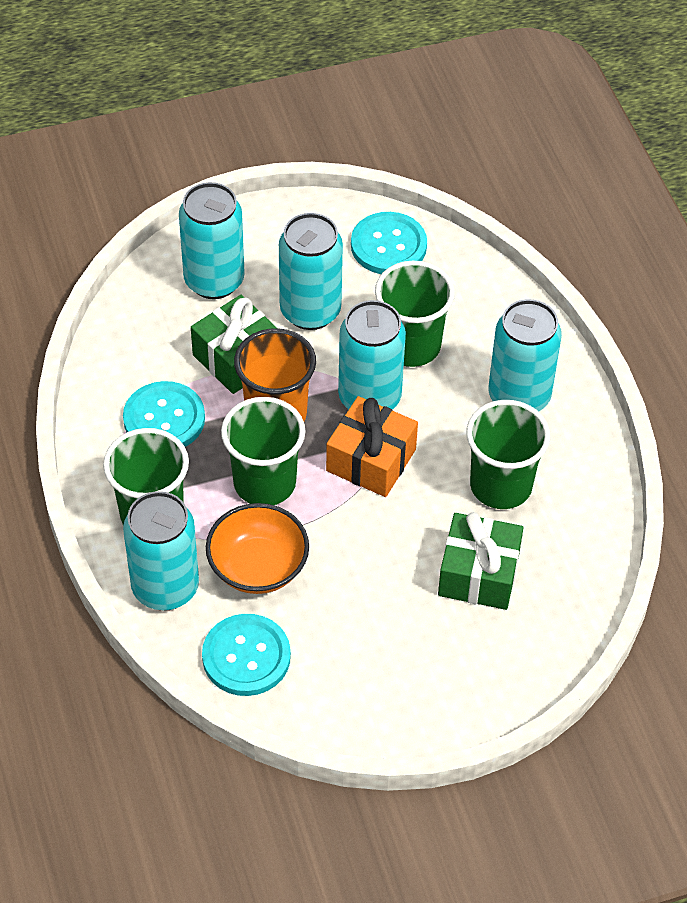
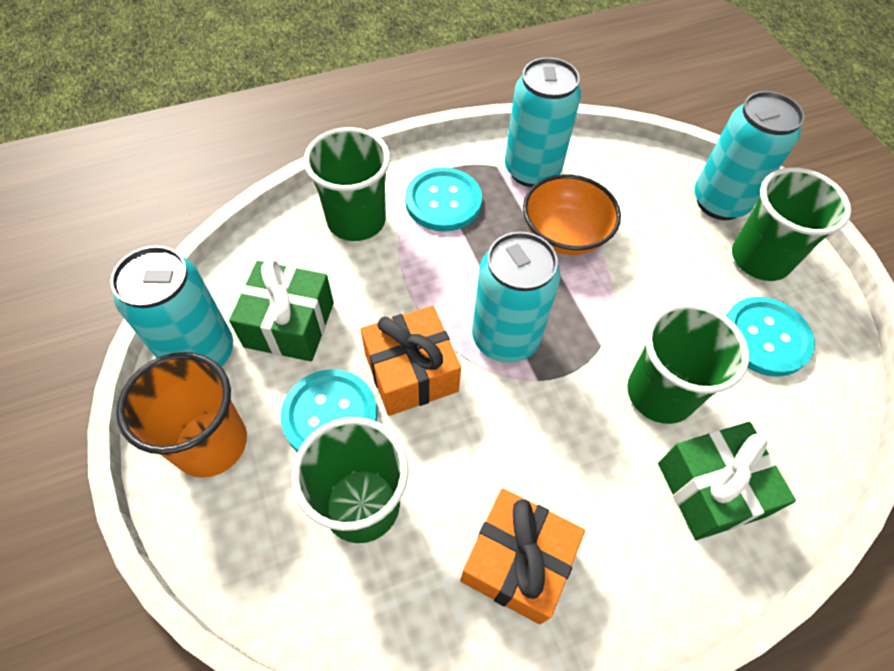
orange gift: [326,396,418,497] = 1 -> [361,305,461,416] [460,488,585,624] = 2
turquoise can: [123,491,199,611] [179,182,245,299] [279,213,343,330] [338,300,406,410] [488,299,562,411] = 5 -> [110,246,233,367] [472,232,560,363] [505,57,581,187] [694,91,805,220] = 4

